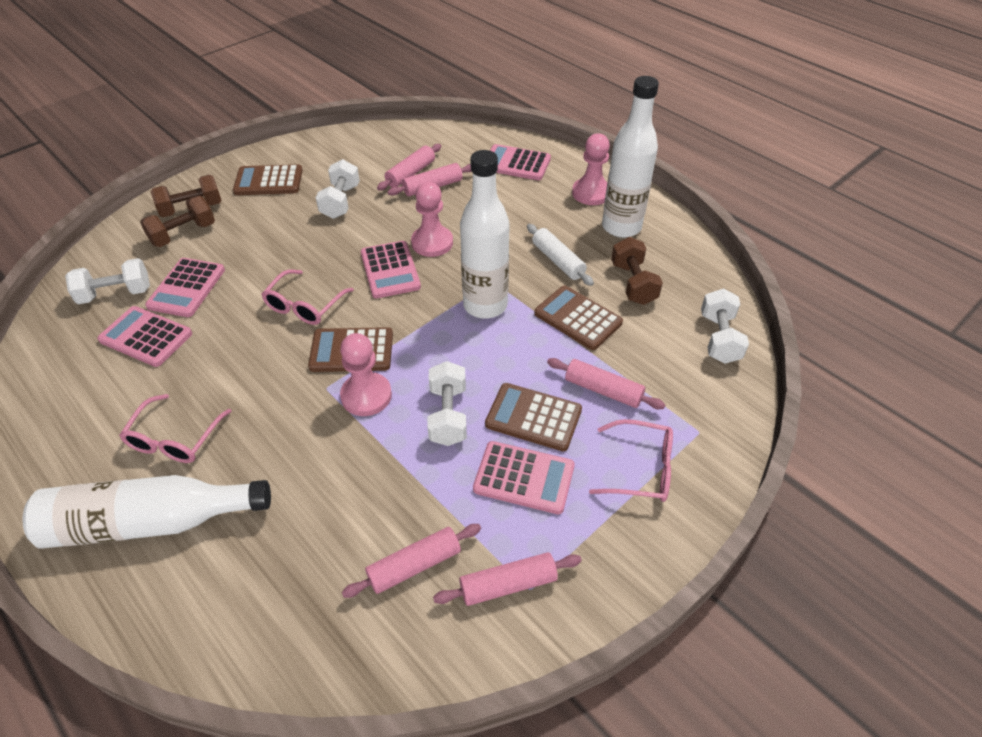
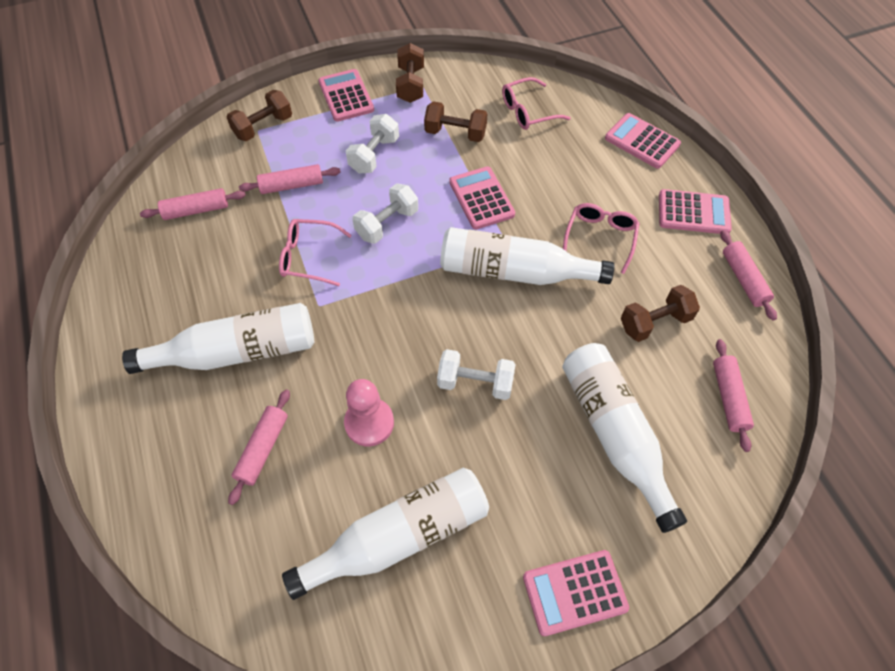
brown calculator: [233,164,303,195] [308,327,393,372] [485,383,582,451] [534,286,623,350] = 4 -> none = 0
brown dumbbell: [140,196,215,247] [150,175,222,217] [611,237,663,305] = 3 -> [227,90,292,141] [396,43,424,103] [424,101,488,142] [621,285,700,342] = 4
pink pawn: [340,333,392,416] [411,182,453,257] [572,133,610,205] = 3 -> [344,379,394,446] = 1
white bottle: [22,475,271,549] [460,150,510,319] [602,76,659,238] = 3 -> [122,303,314,374] [282,468,489,600] [440,227,614,285] [562,343,687,533] = 4
white dumbbell: [65,258,150,304] [315,159,360,219] [427,361,467,446] [701,289,749,364] = 4 -> [346,114,399,174] [352,183,418,244] [437,349,516,400] = 3
white rolling pin: [527,224,594,286] = 1 -> none = 0

